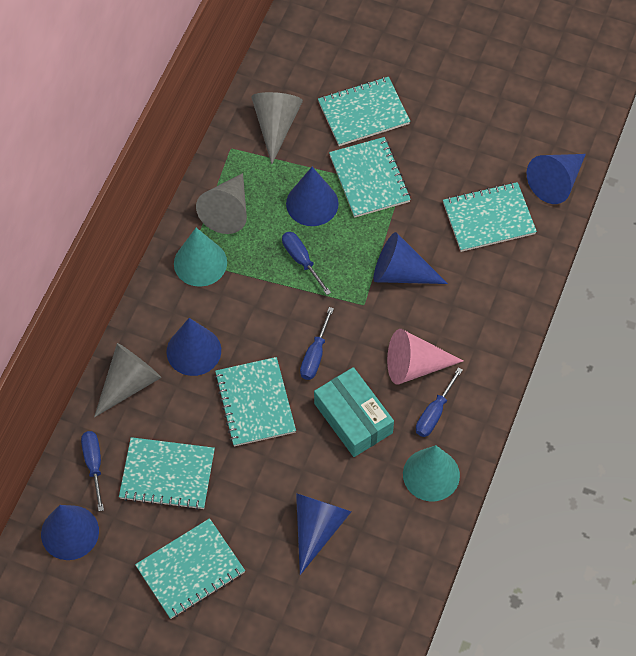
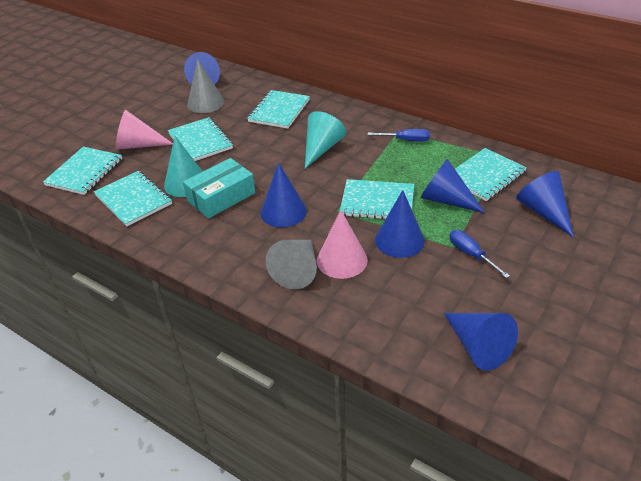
blue screwdriver: [81,431,104,511] [282,232,331,295] [300,307,334,380] [416,367,463,437] = 4 -> [367,129,430,142] [450,230,510,278] = 2
grey cone: [94,343,161,418] [196,173,247,234] [251,92,303,164] = 3 -> [187,59,224,113] [266,240,317,289] = 2
pink cone: [387,329,463,385] = 1 -> [115,110,173,150] [317,210,368,279] = 2

